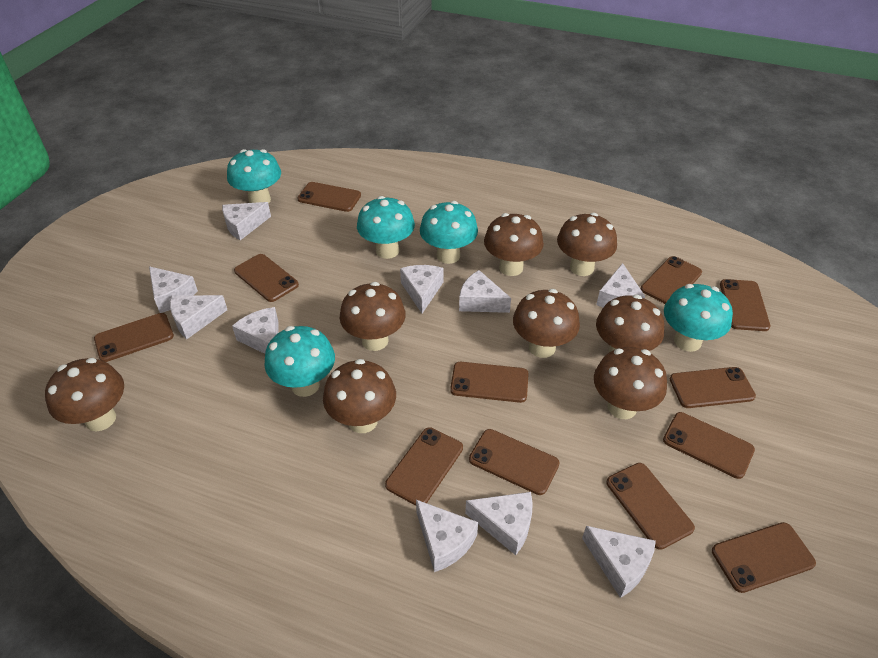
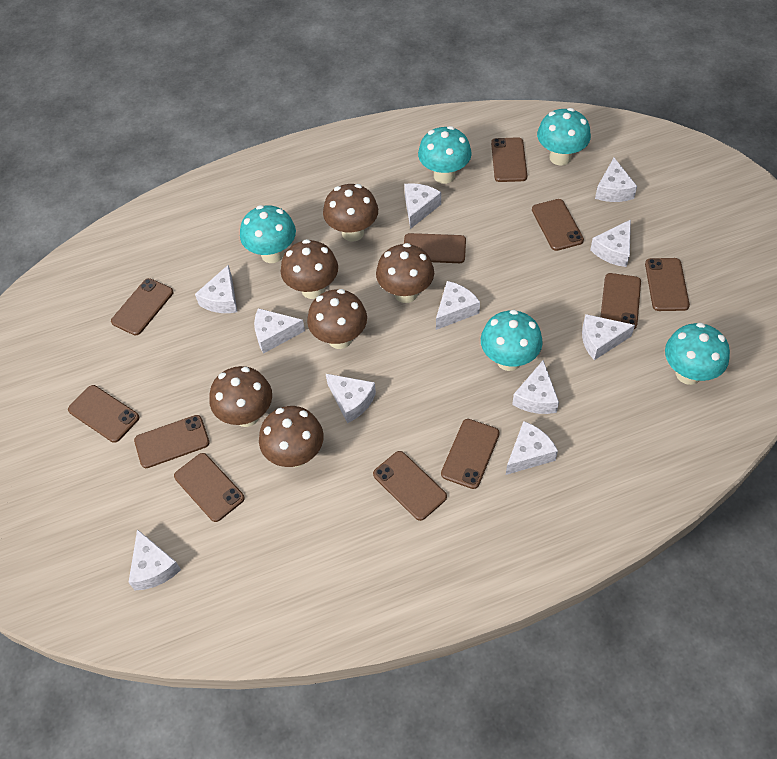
brown mushroom: [45,358,124,432] [323,359,396,433] [340,282,406,351] [484,213,544,276] [513,289,580,358] [557,213,617,276] [594,347,667,419] [596,295,664,352] = 8 -> [209,366,272,427] [259,406,324,467] [281,239,338,299] [307,289,367,349] [323,184,378,242] [376,243,434,303] = 6
brown phone: [94,313,174,362] [234,254,299,302] [297,182,361,212] [385,427,463,506] [450,362,529,403] [469,429,560,495] [606,463,695,550] [640,256,702,304] [663,412,755,479] [670,367,756,408] [712,522,816,593] [720,279,770,331] = 12 -> [68,385,139,443] [111,278,173,336] [134,415,210,468] [174,453,245,522] [373,451,447,521] [404,233,466,263] [441,419,500,489] [491,137,527,182] [532,199,584,251] [600,273,641,329] [645,258,690,311] = 11
white cheese: [149,266,198,313] [170,295,227,339] [222,202,271,240] [232,307,278,354] [400,265,444,313] [416,500,478,572] [459,270,511,313] [465,492,533,555] [582,526,656,598] [596,263,645,307] = 10 -> [128,529,181,590] [195,265,237,313] [254,308,305,354] [326,374,376,423] [404,183,441,229] [436,281,480,330] [506,421,558,475] [512,360,559,414] [582,314,635,360] [590,220,631,267] [595,158,637,202] = 11

